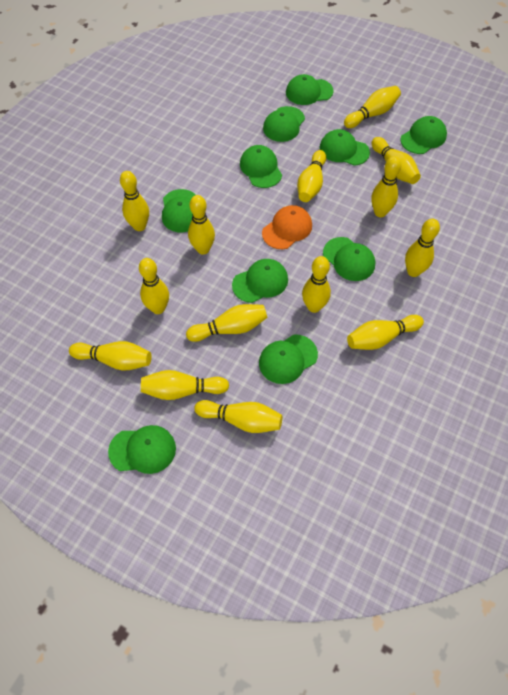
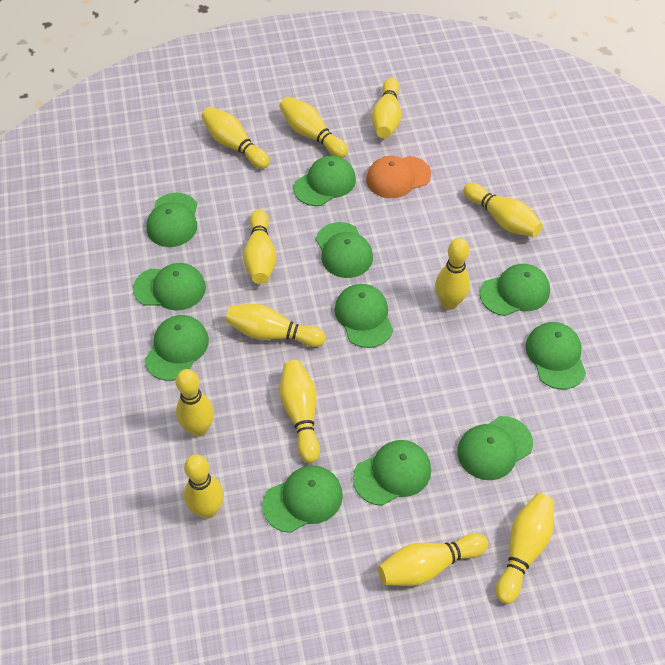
green cap: [108,425,176,474] [162,189,196,232] [232,259,288,303] [240,145,282,188] [259,335,318,384] [263,106,305,142] [286,74,334,105] [320,129,370,166] [323,237,375,281] [400,116,447,154] = 10 -> [133,263,206,311] [144,315,209,381] [146,193,197,247] [262,465,343,533] [294,155,356,206] [316,222,373,278] [334,284,393,348] [353,440,431,506] [457,416,533,480] [480,264,550,316] [525,322,586,390] = 11
yellow bowling pin: [69,341,152,371] [120,171,149,231] [139,258,169,314] [141,370,229,400] [186,304,267,342] [188,195,215,255] [194,400,282,433] [297,150,326,202] [302,256,331,313] [344,86,401,128] [347,315,424,350] [371,156,401,217] [372,137,421,184] [405,219,440,277] = 14 -> [176,369,214,437] [184,454,224,519] [202,107,270,169] [226,304,326,347] [243,209,277,284] [279,97,348,158] [280,360,320,463] [372,78,402,138] [378,533,488,586] [435,238,470,310] [463,183,543,237] [496,493,554,604] = 12

